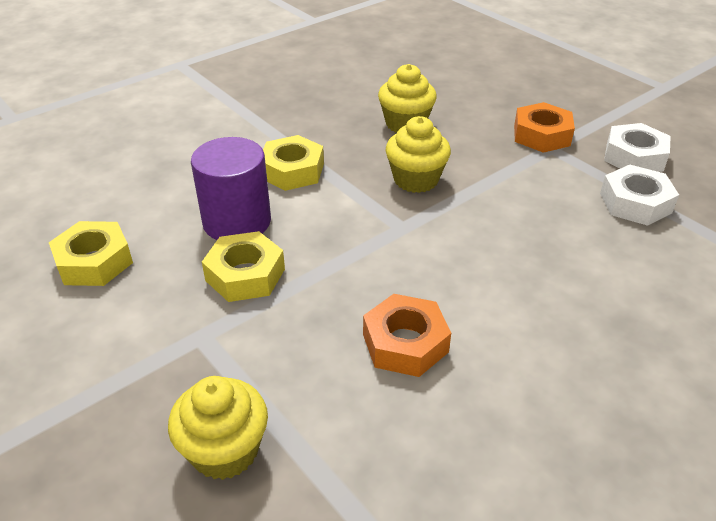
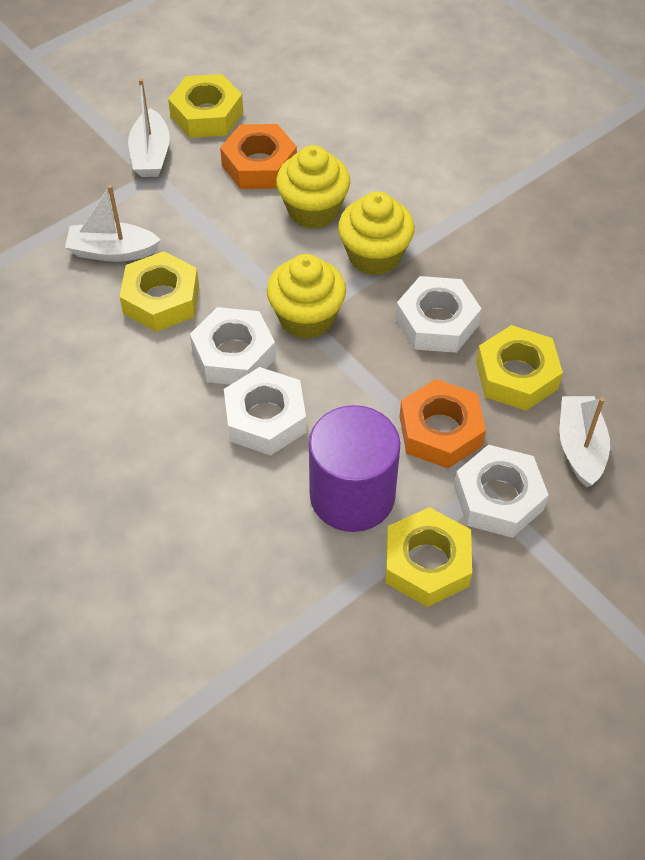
white boat: none = 0 -> [65,185,161,262] [128,79,170,177] [560,396,610,488] = 3
white nut: [600,165,679,226] [604,123,671,172] = 2 -> [190,307,276,385] [224,367,306,455] [395,276,482,353] [454,445,549,538] = 4
yellow nut: [49,221,133,286] [202,231,285,302] [263,135,324,191] = 3 -> [120,251,199,332] [168,74,243,138] [386,507,472,607] [476,325,563,411] = 4

